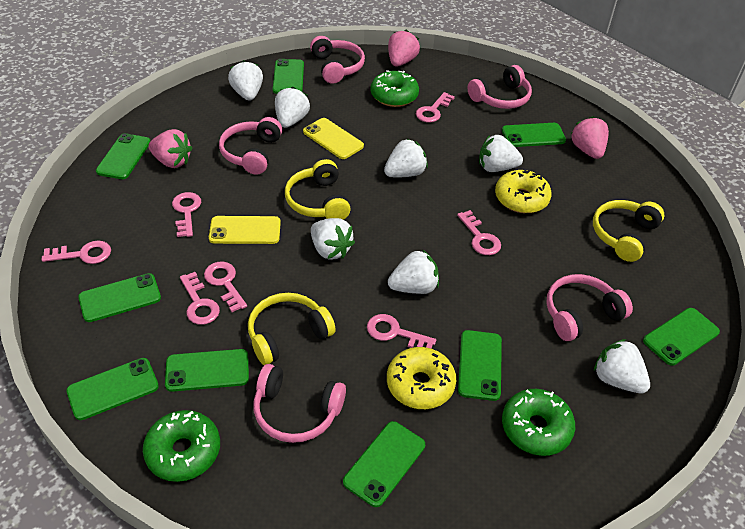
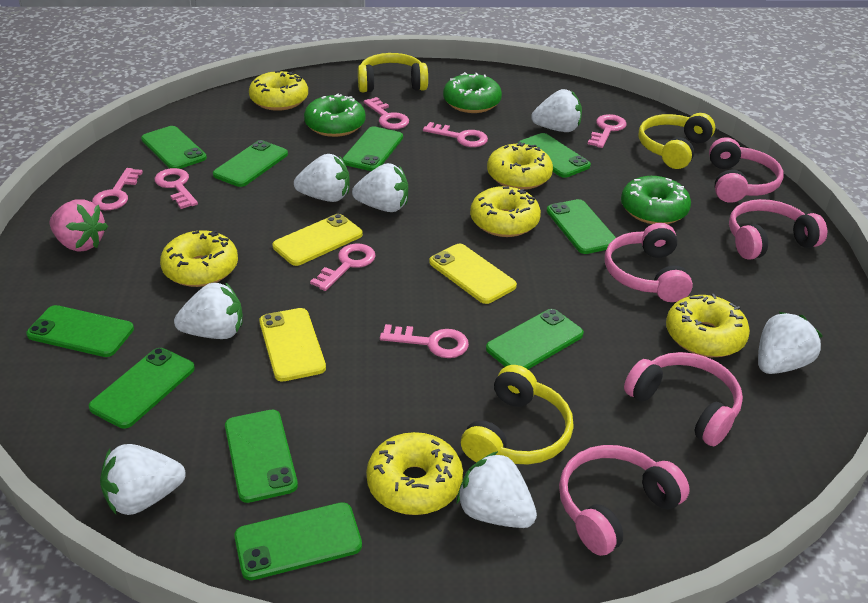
green phone: [66,358,159,420] [78,273,161,322] [96,133,150,179] [165,349,249,392] [273,59,304,94] [343,421,425,507] [458,330,502,401] [502,123,566,147] [643,308,720,366] = 9 -> [26,305,134,357] [89,348,195,428] [141,126,207,169] [213,140,288,187] [225,410,298,503] [234,502,362,580] [342,126,403,171] [486,309,584,369] [518,133,591,178] [547,199,616,254] = 10
pink strawberry: [149,129,192,168] [388,30,420,67] [571,116,609,159] = 3 -> [50,199,108,252] = 1
yellow donut: [387,347,456,409] [495,169,552,213] = 2 -> [160,230,238,287] [249,71,308,111] [366,432,463,515] [470,186,541,237] [487,142,553,190] [666,294,750,357] = 6
yellow phone: [209,216,281,244] [303,118,364,159] = 2 -> [259,308,326,382] [273,214,363,266] [429,244,517,304] = 3

